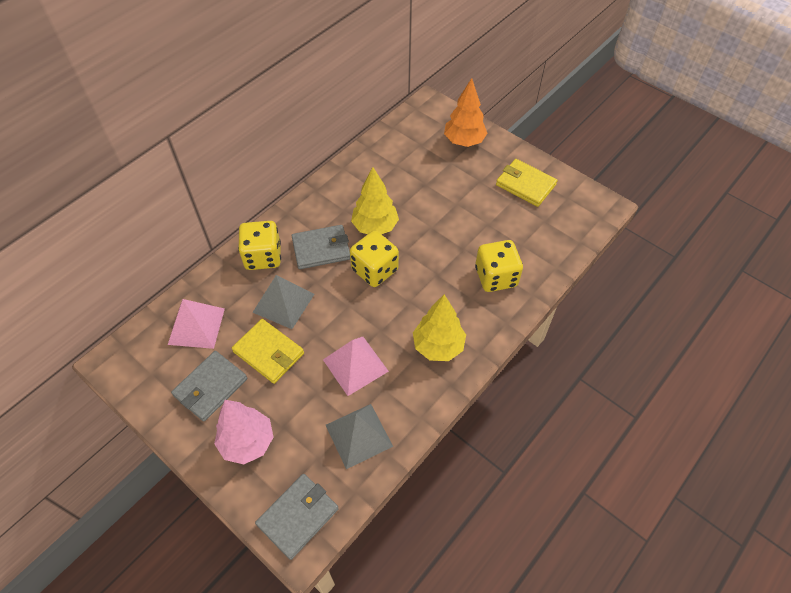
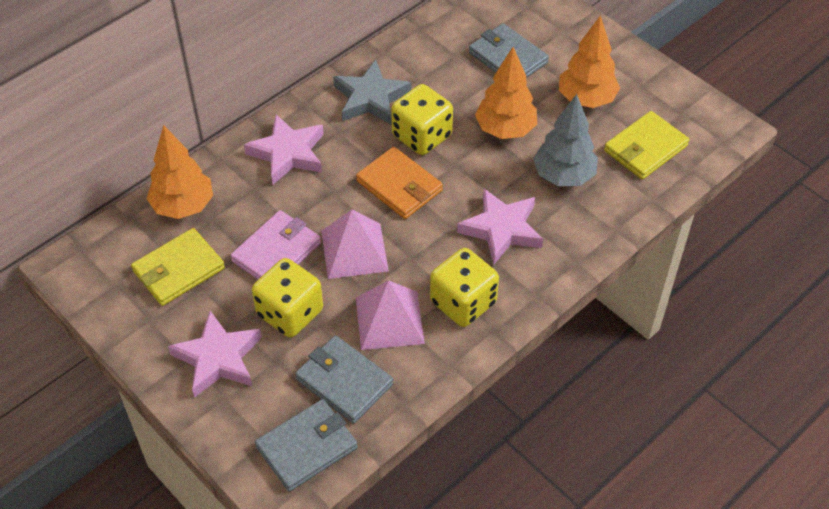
grey pyramid: [252,275,314,329] [326,404,393,469] = 2 -> none = 0
grey star: none = 0 -> [333,60,411,125] = 1
grey tree: none = 0 -> [533,94,598,186] = 1
orange tree: [444,78,487,147] = 1 -> [146,125,213,219] [475,47,537,139] [559,15,620,108] = 3
orange wallet: none = 0 -> [356,147,443,219] = 1
pink star: none = 0 -> [168,311,262,398] [244,115,324,185] [457,188,543,265] = 3
pink tree: [214,400,274,464] = 1 -> none = 0
pink wallet: none = 0 -> [230,210,321,279] = 1
yellow tree: [351,167,399,234] [413,294,466,361] = 2 -> none = 0

